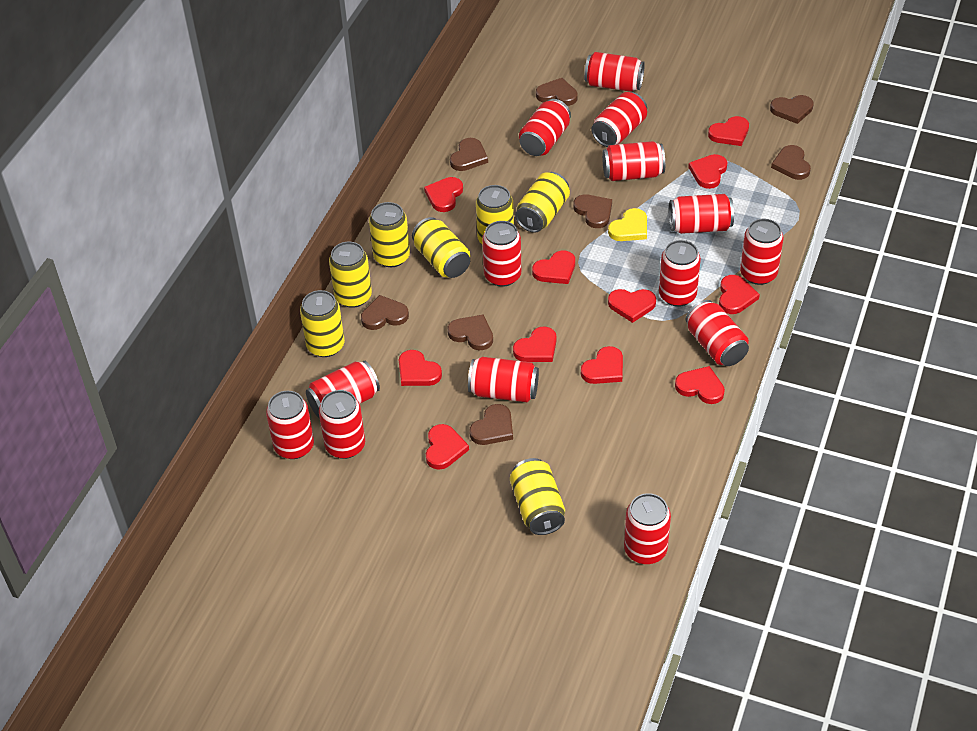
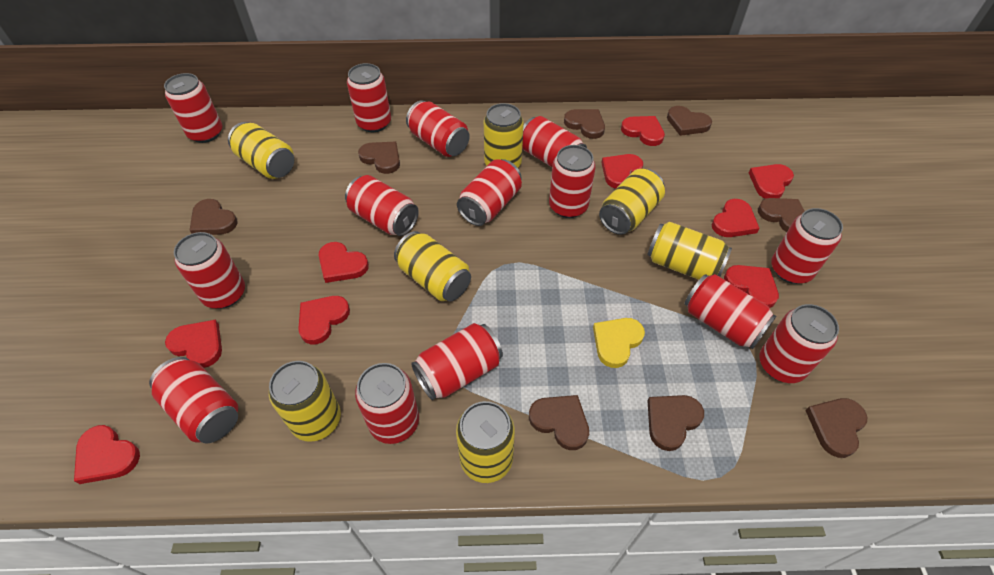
red heart: [399,350,442,386] [424,177,463,212] [426,424,469,470] [513,326,556,362] [532,251,575,284] [581,346,623,384] [608,289,656,323] [675,366,725,404] [688,154,727,189] [708,116,749,146] [719,275,760,314] = 11 -> [74,425,140,484] [165,320,222,368] [298,296,350,345] [318,242,369,283] [601,154,643,189] [621,116,665,146] [712,199,760,237] [724,265,779,308] [749,164,794,199] = 9

